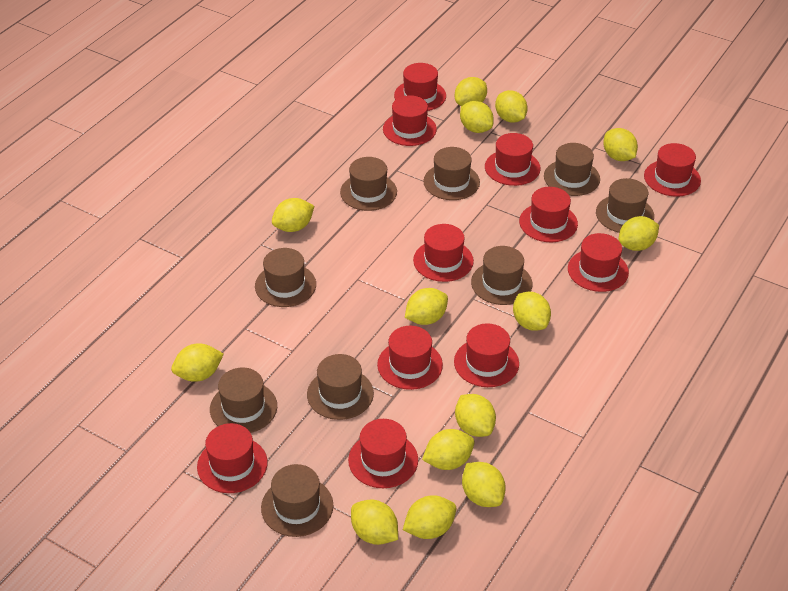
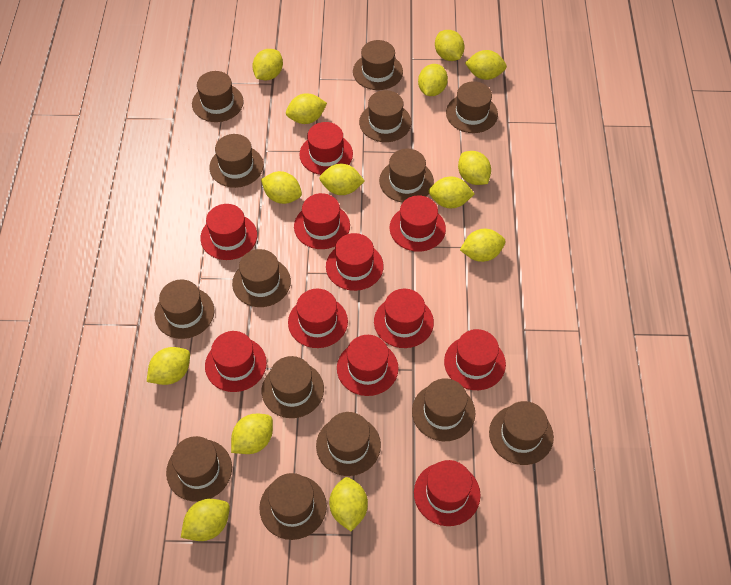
brown hat: [210,367,277,433] [255,248,316,307] [261,464,334,537] [307,354,374,420] [340,157,397,211] [423,147,480,200] [471,246,533,305] [544,143,600,196] [596,178,654,233] = 9 -> [155,280,215,339] [166,436,232,502] [192,71,244,122] [209,134,264,188] [232,249,291,307] [259,473,327,540] [262,356,324,418] [316,412,381,476] [353,40,403,90] [359,90,412,142] [379,149,434,203] [412,378,475,441] [446,81,498,133] [489,401,554,465] = 14

